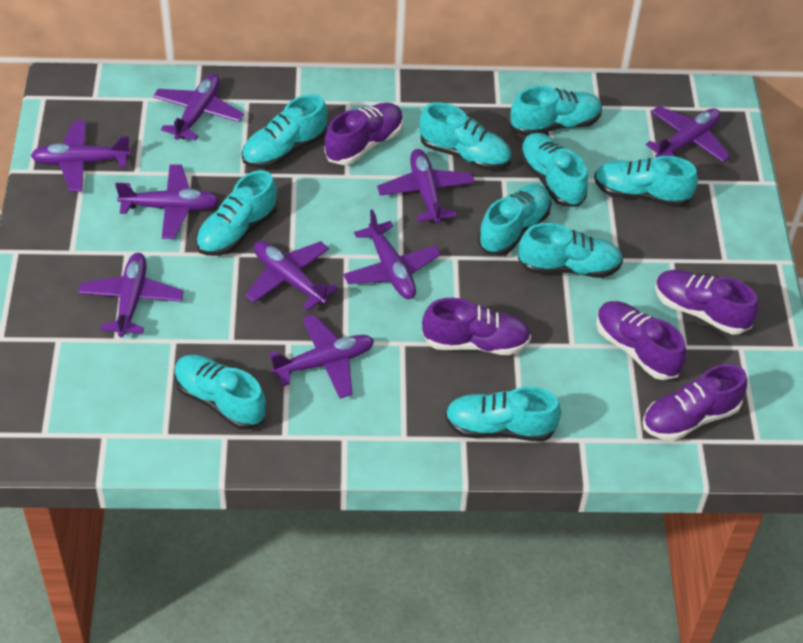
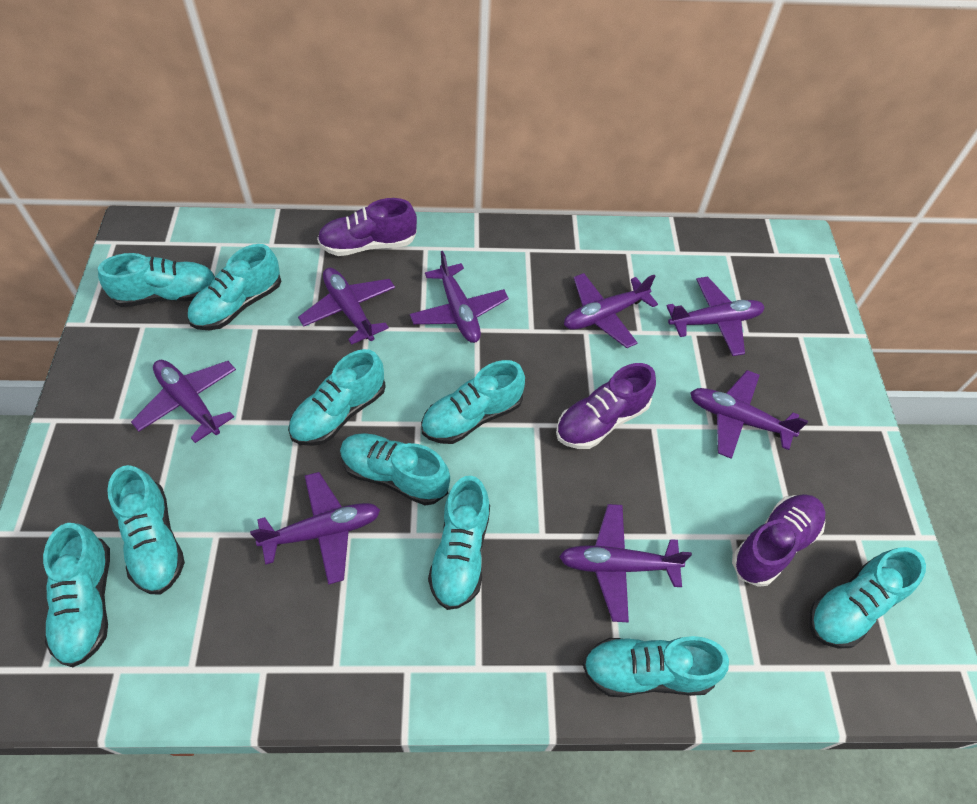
purple plane: [31,120,131,192] [78,253,184,337] [115,164,220,239] [153,74,244,141] [245,241,338,311] [269,315,374,398] [343,209,441,299] [377,149,475,224] [646,106,731,162] = 9 -> [131,360,236,443] [250,472,380,585] [298,268,395,345] [410,251,509,343] [559,504,692,622] [564,273,658,348] [666,277,764,356] [690,370,808,459] = 8
purple shoe: [324,102,403,165] [422,298,531,355] [596,301,686,380] [643,364,747,441] [655,270,759,335] = 5 -> [317,198,417,256] [556,363,656,449] [732,494,825,587] = 3

